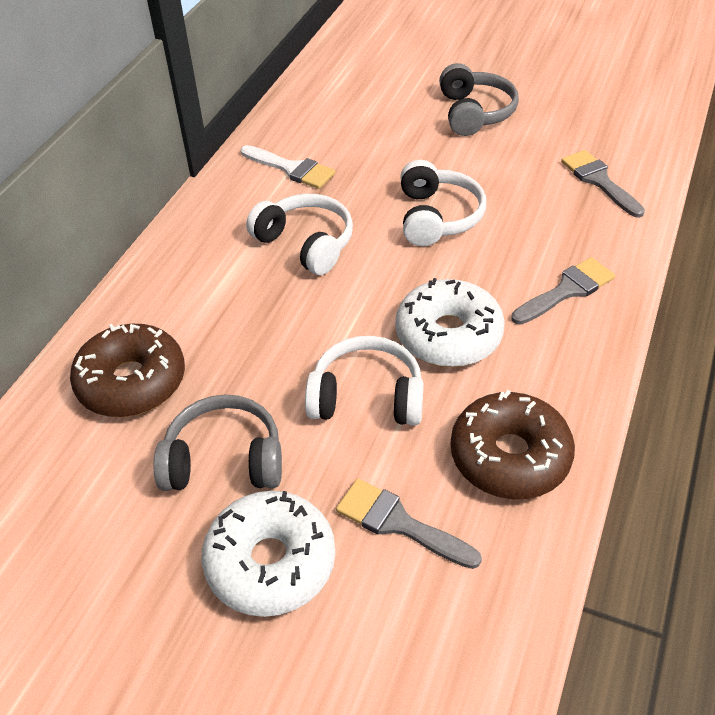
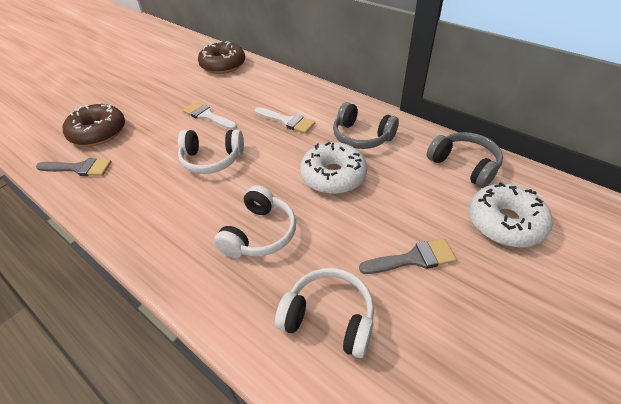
grey brush: [336,479,482,569] [511,257,615,325] [561,150,645,218] = 3 -> [36,158,112,176] [359,239,457,274] = 2
white brush: [241,145,335,189] = 1 -> [182,102,237,130] [255,107,315,134] = 2

